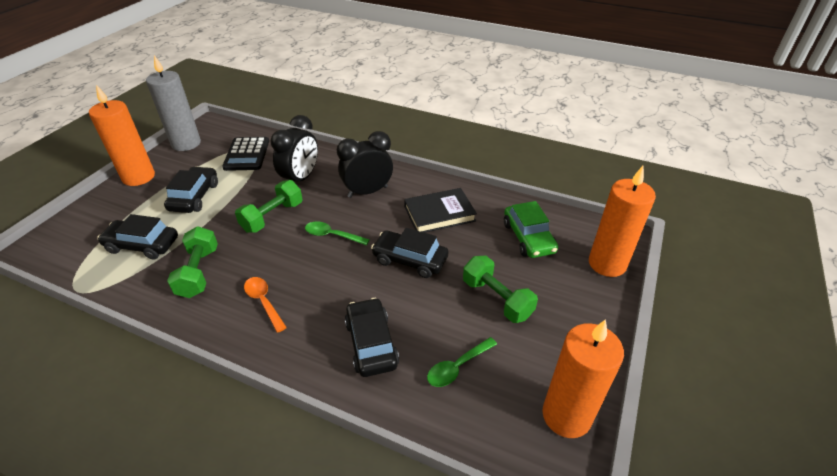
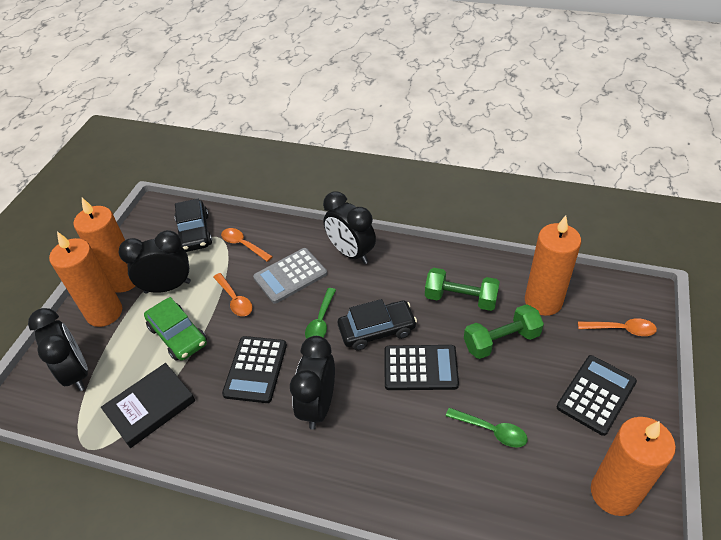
black calculator: [222,137,269,171] = 1 -> [222,336,287,403] [384,345,459,390] [557,355,637,436] = 3
black car: [97,214,178,259] [164,166,218,213] [345,298,399,377] [371,228,449,278] = 4 -> [175,199,212,252] [338,299,417,351] = 2
black clock: [270,115,318,182] [337,131,393,198] = 2 -> [28,308,88,391] [119,230,191,294] [290,336,335,430] [323,191,376,264] = 4
green dumbbell: [167,226,218,298] [235,180,303,233] [463,256,538,323] = 3 -> [425,268,500,311] [464,304,544,359] = 2
grey calculator: none = 0 -> [253,248,327,304] = 1
grey candle: [146,55,201,151] = 1 -> none = 0
orange candle: [89,85,155,186] [542,319,624,438] [589,166,656,277] = 3 -> [49,231,122,327] [73,198,135,293] [525,215,581,316] [591,417,676,516] = 4
orange spoon: [244,277,287,333] = 1 -> [213,273,252,316] [221,228,273,262] [578,318,657,336] = 3

